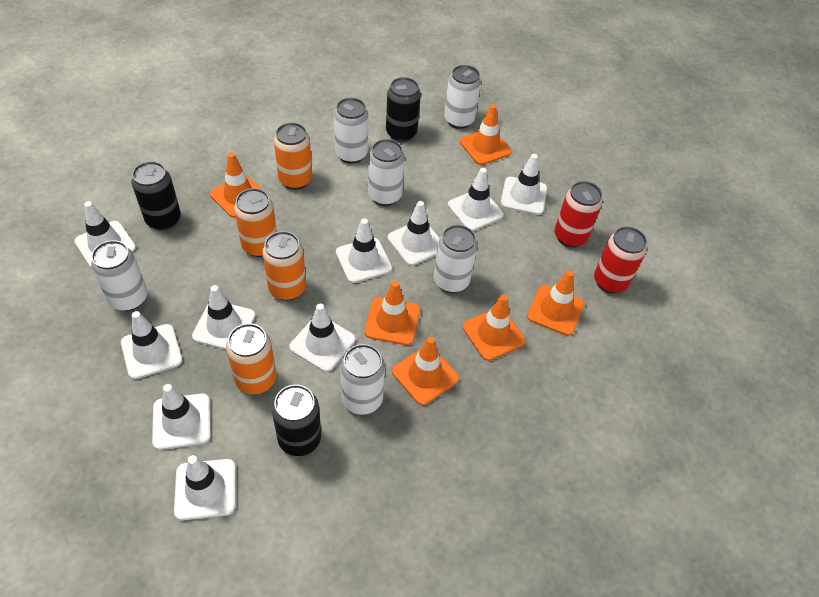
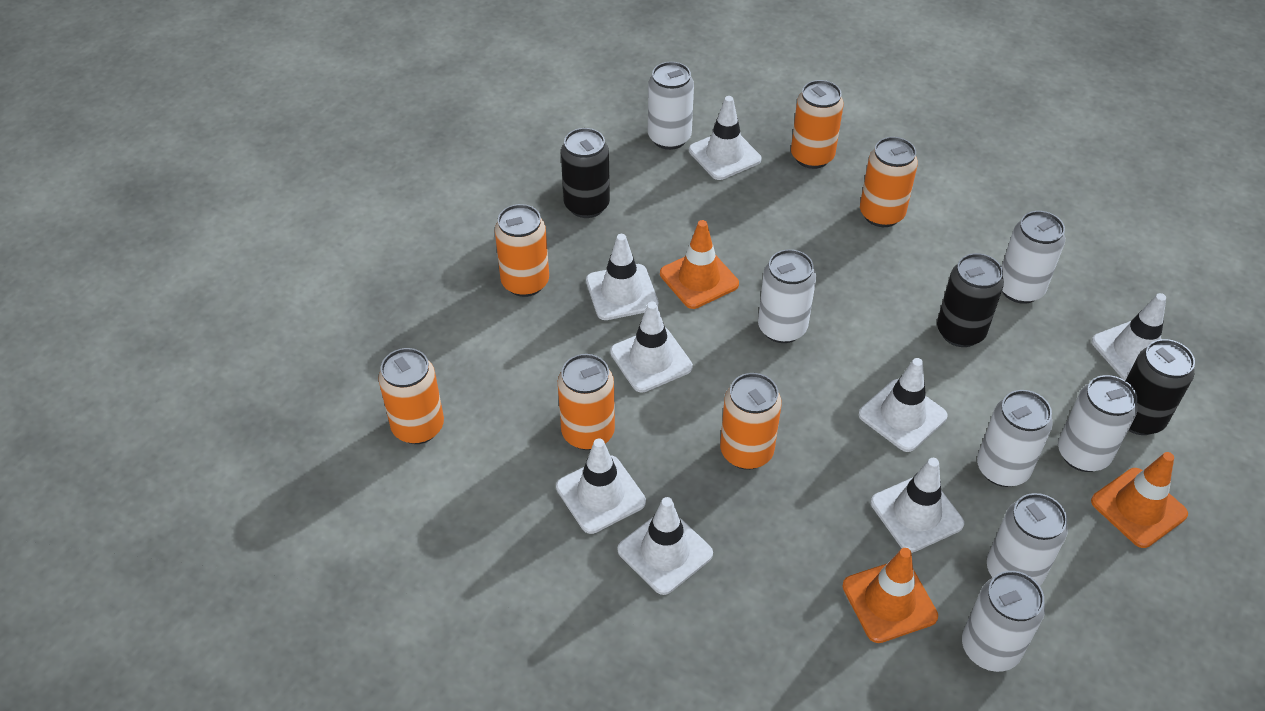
orange can: [226,323,276,394] [234,188,277,257] [262,231,306,301] [274,123,312,190] = 4 -> [378,348,444,444] [495,204,549,297] [558,354,615,450] [720,373,782,470] [791,80,844,169] [860,137,918,227] = 6
orange traffic cone: [210,152,262,218] [364,281,420,345] [392,337,459,405] [460,104,512,165] [463,295,526,361] [527,270,584,336] = 6 -> [660,220,739,309] [842,548,938,643] [1091,452,1188,548] = 3
red can: [554,181,602,248] [594,227,647,294] = 2 -> none = 0
white can: [91,240,147,311] [334,98,368,164] [340,344,385,415] [368,139,405,206] [434,225,477,293] [444,65,481,129] = 6 -> [648,62,694,150] [758,249,816,343] [962,571,1045,672] [977,390,1053,487] [987,493,1068,586] [1001,211,1065,304] [1058,375,1137,472] = 7
white traffic cone: [75,201,136,268] [121,311,182,379] [152,384,211,450] [174,455,236,520] [192,285,255,350] [289,303,355,372] [336,219,392,283] [388,201,439,266] [448,168,504,231] [500,154,547,215] = 10 -> [556,438,646,534] [586,234,659,320] [610,301,693,393] [617,497,713,595] [689,96,761,180] [859,358,948,452] [871,458,964,553] [1092,293,1166,381] = 8

